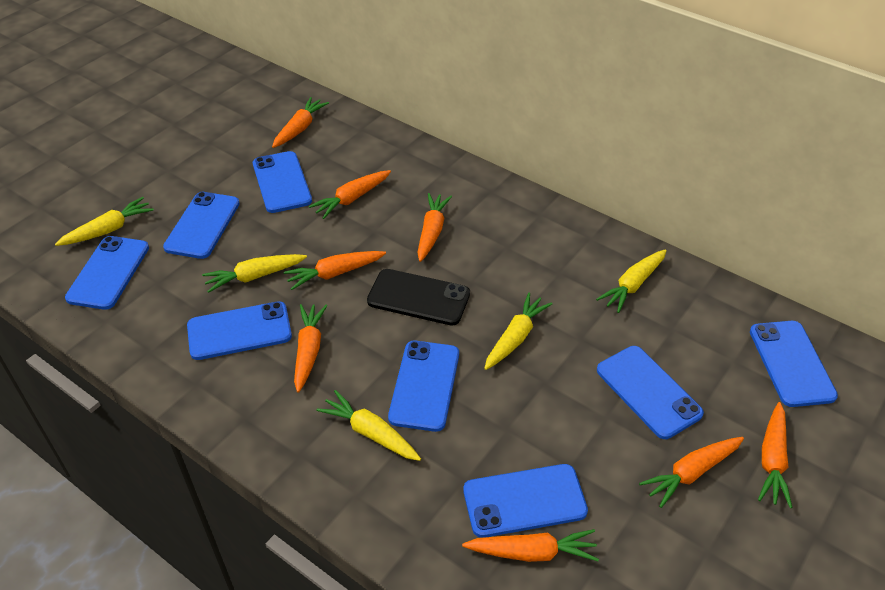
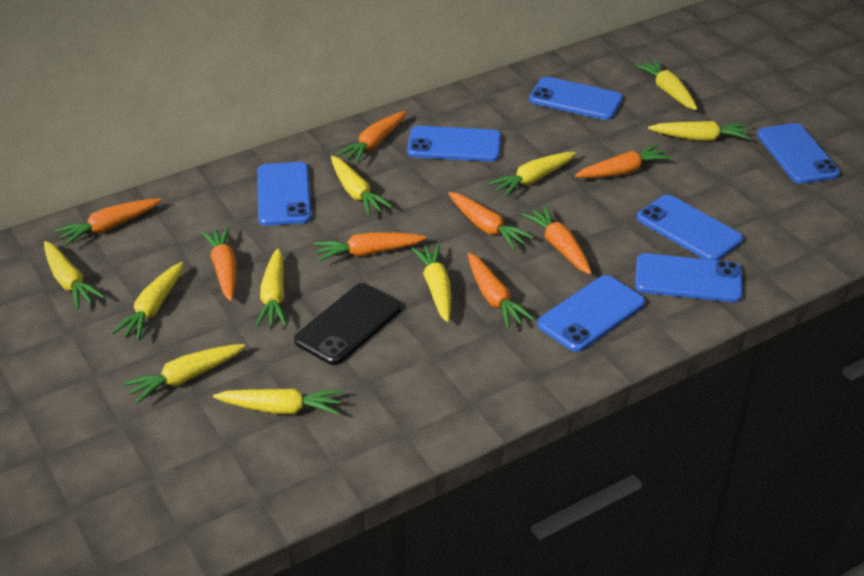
blue phone: [65,236,149,310] [163,192,240,259] [187,301,292,360] [253,151,312,213] [388,341,459,432] [463,464,588,538] [597,346,704,439] [750,321,838,407] = 8 -> [257,162,312,226] [407,126,501,162] [529,77,623,120] [537,275,645,352] [635,253,743,302] [637,195,743,261] [757,123,840,184] = 7
yellow carrot: [55,197,154,246] [202,254,307,293] [316,390,421,461] [484,293,552,370] [596,249,667,313] = 5 -> [44,241,105,309] [111,262,183,341] [123,344,245,404] [213,388,342,415] [256,248,287,327] [331,156,393,216] [411,244,451,322] [488,152,576,197] [635,59,697,110] [648,121,751,141] = 10

